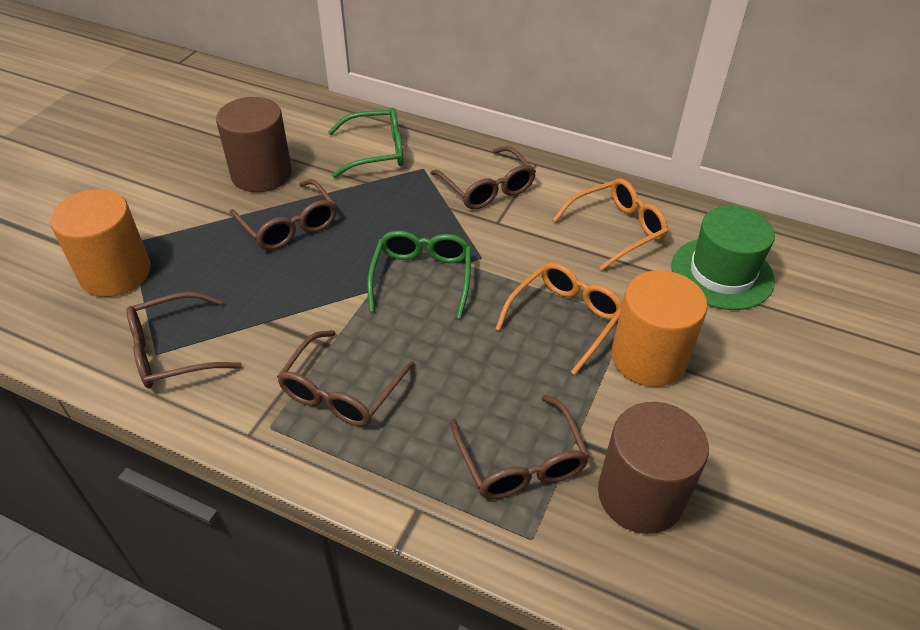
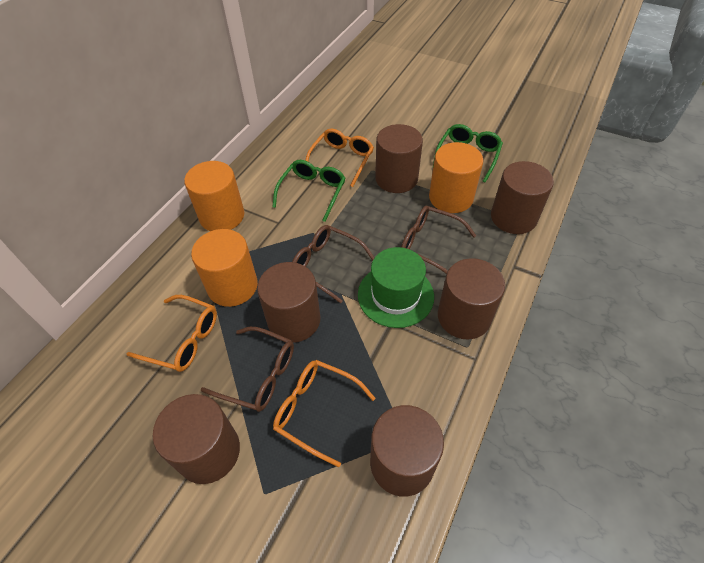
brown cylinder: [216,97,292,192] [598,402,709,534] = 2 -> [152,394,240,484] [257,262,320,343] [370,405,444,497] [375,124,423,193] [438,258,505,339] [491,161,554,234] = 6
brown glasses: [127,292,242,389] [230,179,337,250] [277,330,415,427] [430,146,536,209] [450,395,590,499] = 5 -> [200,327,294,412] [292,225,375,303] [401,206,476,274] = 3
orange cylinder: [50,189,151,297] [611,270,708,387] = 2 -> [184,161,244,231] [191,229,258,307] [429,142,483,213] = 3
orange glasses: [495,262,622,375] [553,178,668,270] = 2 -> [126,295,217,372] [273,360,376,467] [305,128,374,187] = 3

